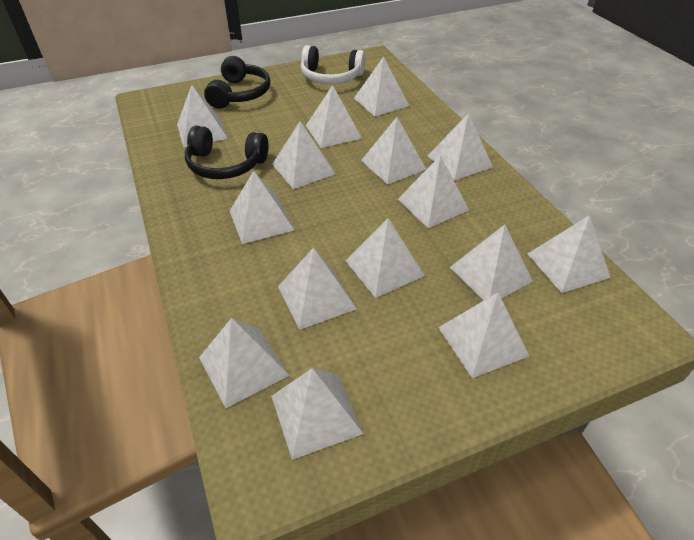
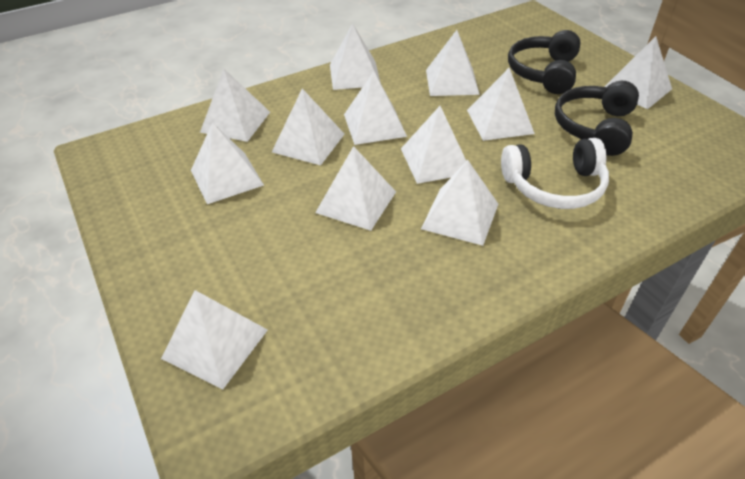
white pyramid: [177,85,228,147] [199,318,289,408] [230,171,294,244] [271,368,363,460] [272,121,336,189] [278,247,357,330] [306,85,362,148] [345,218,425,298] [354,57,409,116] [361,117,426,185] [398,155,469,228] [428,113,493,181] [438,292,529,378] [449,224,533,301] [528,215,611,293] = 15 -> [161,290,268,389] [191,122,264,204] [200,69,270,142] [272,88,345,165] [315,146,396,231] [330,23,380,90] [344,71,407,145] [401,106,466,184] [421,160,498,246] [426,30,480,96] [467,68,535,141] [605,36,672,109] = 12

